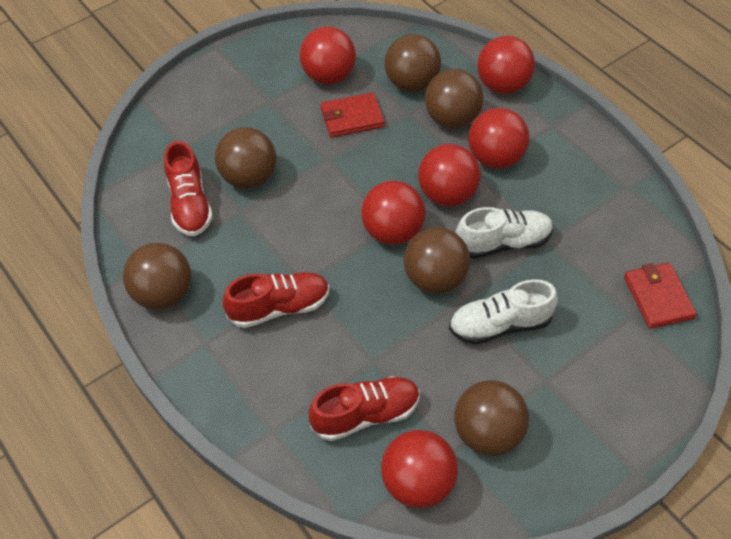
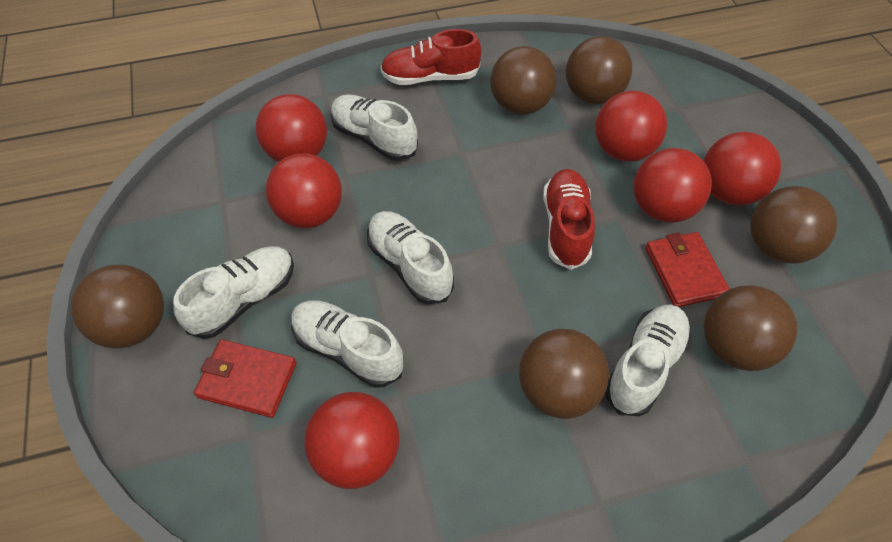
red shoe: [164,141,213,236] [223,272,330,328] [308,376,420,441] = 3 -> [380,29,481,85] [543,169,595,270] = 2
white shoe: [449,279,558,345] [455,207,553,259] = 2 -> [173,246,294,339] [291,300,404,388] [331,94,418,161] [367,211,454,305] [605,305,691,416] = 5

